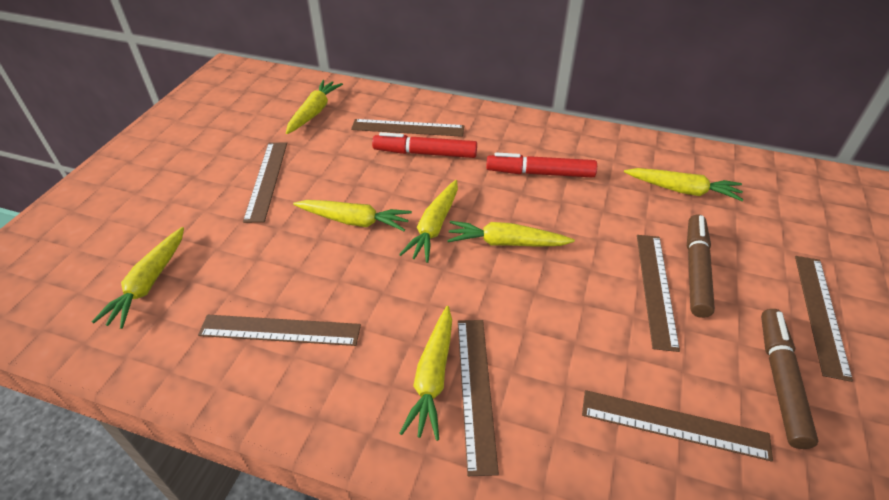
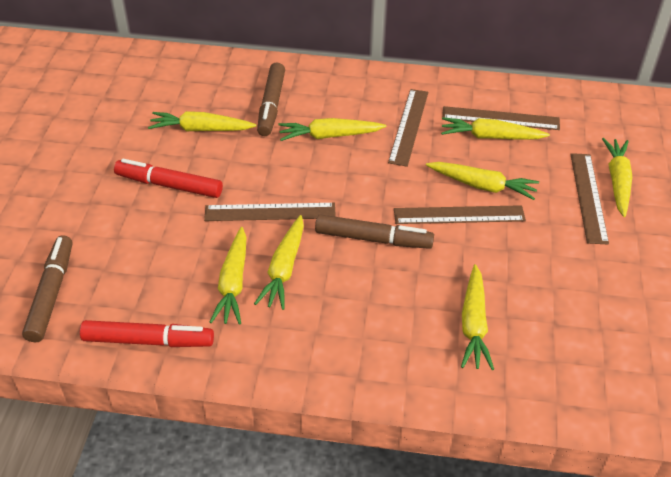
brown marker: [687,214,715,318] [761,309,818,449] = 2 -> [22,235,72,342] [257,62,285,136] [315,214,434,249] = 3
brown ruler: [198,315,361,346] [243,142,287,223] [351,119,464,137] [458,320,499,476] [582,390,773,462] [637,235,680,352] [795,256,853,382] = 7 -> [204,203,336,221] [388,89,428,167] [394,205,526,224] [442,106,560,130] [570,153,609,245] = 5
yellow carrot: [92,227,184,329] [286,80,343,134] [293,200,412,231] [399,180,458,263] [399,306,452,441] [447,221,575,247] [624,168,744,201] = 7 -> [148,111,257,131] [210,227,247,325] [254,215,304,310] [279,118,386,141] [426,162,539,200] [441,117,550,140] [461,264,494,370] [602,138,632,217] = 8

